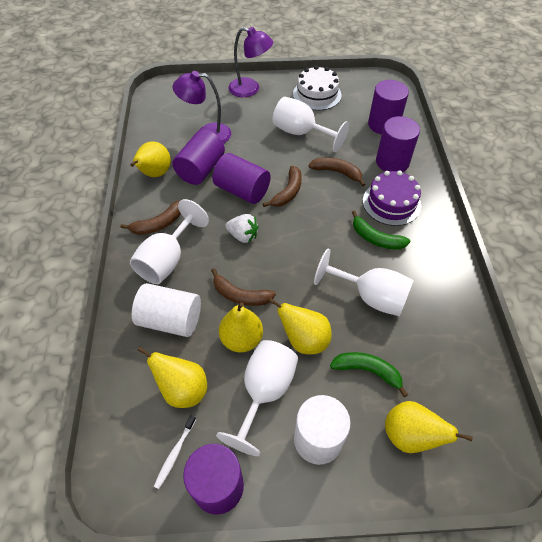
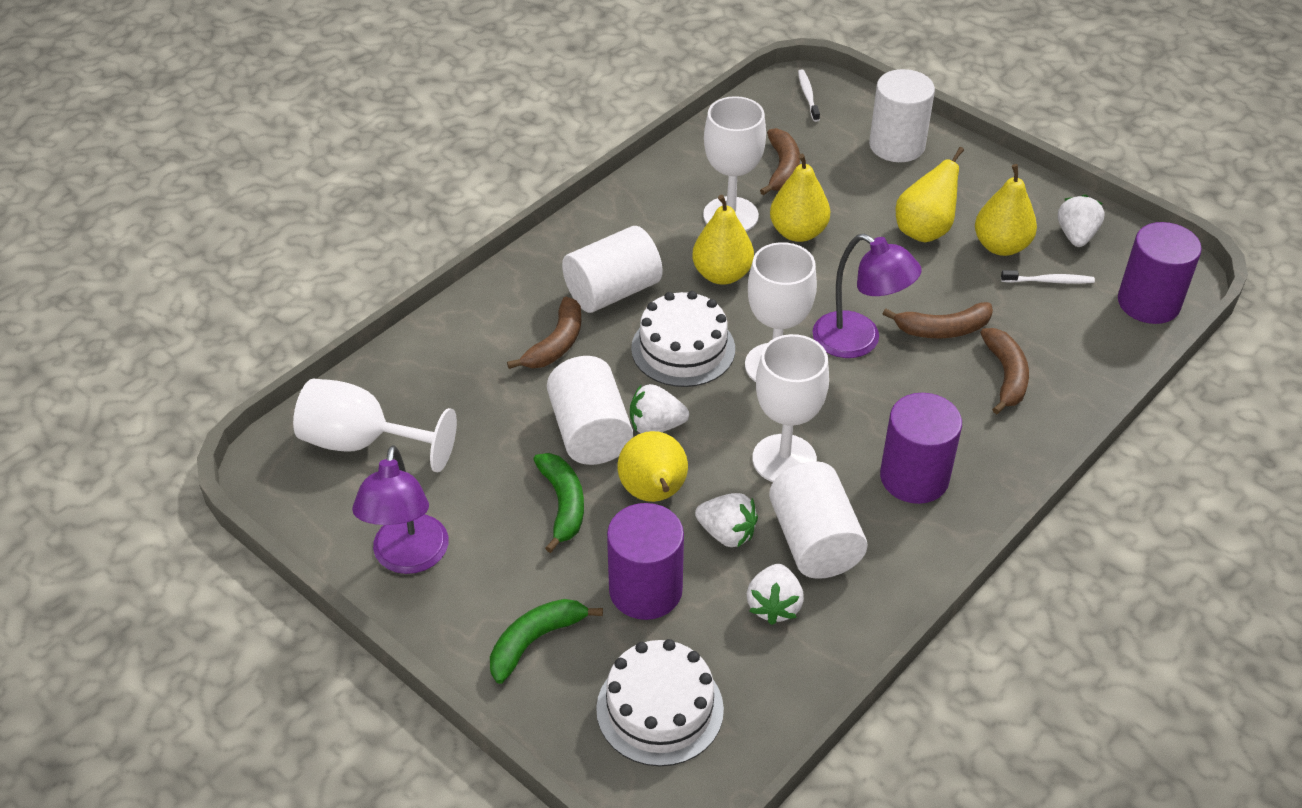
purple cake: [363,171,421,226] = 1 -> none = 0
purple cylinder: [172,129,225,185] [183,444,244,515] [213,153,270,204] [368,80,409,134] [376,116,420,172] = 5 -> [607,503,684,620] [880,393,962,504] [1118,222,1202,324] = 3
white cake: [293,66,342,111] = 1 -> [596,639,724,766] [631,291,735,387] = 2
white cylinder: [132,283,201,337] [294,395,351,465] = 2 -> [547,356,633,465] [562,226,663,313] [769,461,868,579] [869,69,935,162] = 4
white strawberry: [226,214,259,243] = 1 -> [630,384,689,433] [695,493,758,548] [747,564,804,625] [1058,195,1105,247] = 4
white toothbrush: [154,415,196,489] = 1 -> [798,69,820,122] [1001,270,1095,284] = 2

